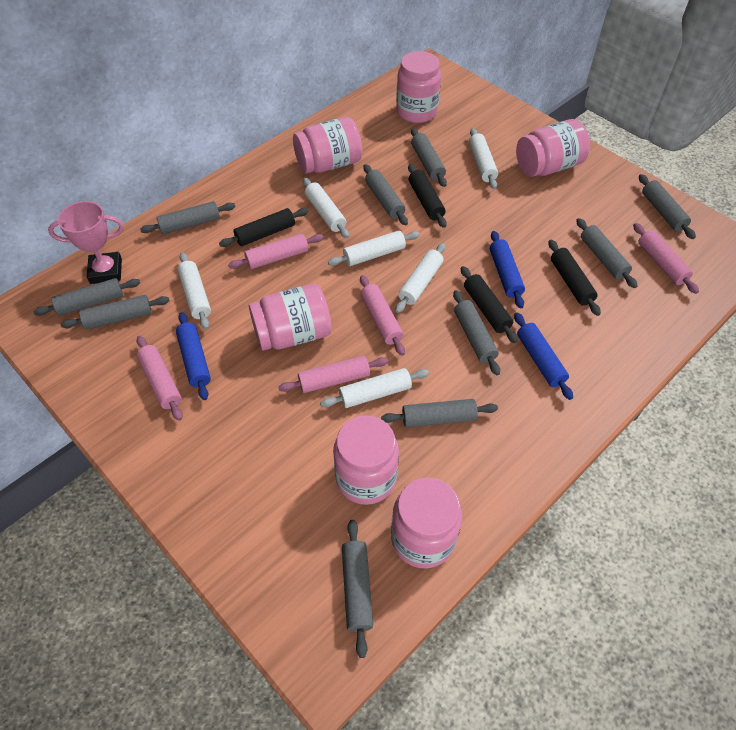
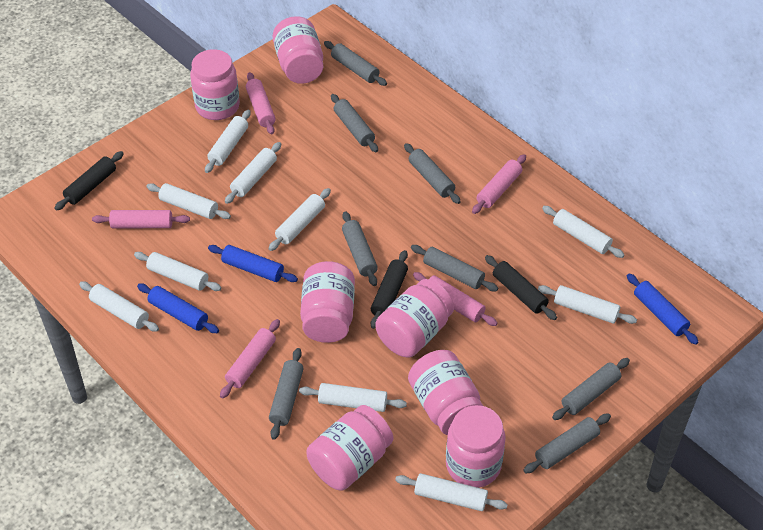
black rolling pin: [219,208,309,247] [408,164,447,228] [461,266,518,343] [548,240,601,316] = 4 -> [54,151,124,211] [371,250,408,329] [485,255,557,320] = 3
grey rolling pin: [33,278,140,316] [61,295,170,330] [140,201,235,234] [342,520,373,658] [364,164,408,225] [381,399,498,428] [411,128,447,187] [453,290,500,375] [576,218,637,288] [639,174,696,239] = 10 -> [269,348,304,440] [324,41,387,86] [331,94,378,152] [342,211,378,286] [404,143,461,204] [411,245,498,291] [524,413,611,473] [552,358,630,420] = 8
pink jar: [249,284,332,351] [293,117,362,174] [333,415,399,505] [391,477,462,569] [396,51,441,123] [516,119,590,177] = 6 -> [190,49,240,120] [273,16,323,84] [300,261,355,343] [307,405,393,490] [376,279,454,358] [408,350,483,435] [446,405,506,488] = 7
pink trophy: [48,201,124,284] = 1 -> none = 0
white rolling pin: [177,252,211,330] [303,177,349,238] [320,368,429,408] [328,231,420,266] [395,243,446,313] [469,128,498,189] = 6 -> [79,282,159,332] [134,252,221,291] [146,183,231,219] [205,110,251,173] [225,142,281,204] [269,188,331,251] [299,383,407,412] [395,473,508,511] [538,285,637,324] [542,206,624,258] = 10

